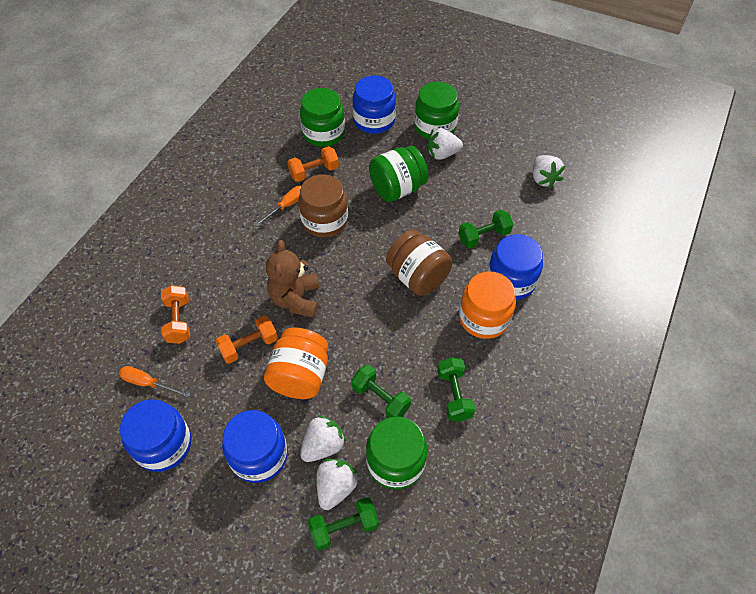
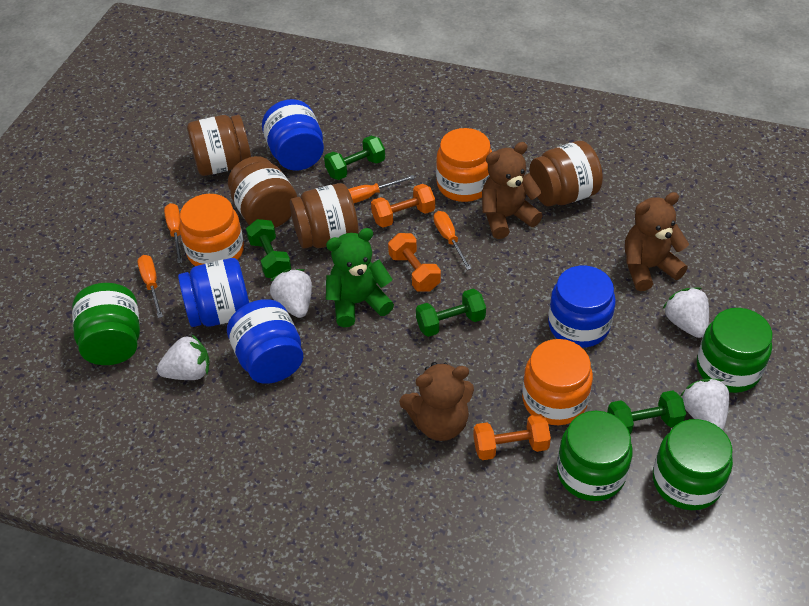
brown jar: [298,174,348,238] [386,230,452,296] = 2 -> [187,115,251,176] [228,156,297,228] [290,183,358,249] [530,141,603,206] = 4
brown teddy bear: [266,240,319,318] = 1 -> [399,362,474,441] [482,142,543,239] [625,192,689,291] = 3
green teddy bear: none = 0 -> [326,228,394,327] = 1
orange jar: [264,328,328,399] [459,271,516,339] = 2 -> [179,194,244,266] [436,128,492,202] [522,339,593,425] = 3
orange screwdriver: [119,366,191,398] [255,186,301,227] = 2 -> [137,255,163,318] [164,203,182,263] [348,175,415,203] [434,211,472,270] = 4

